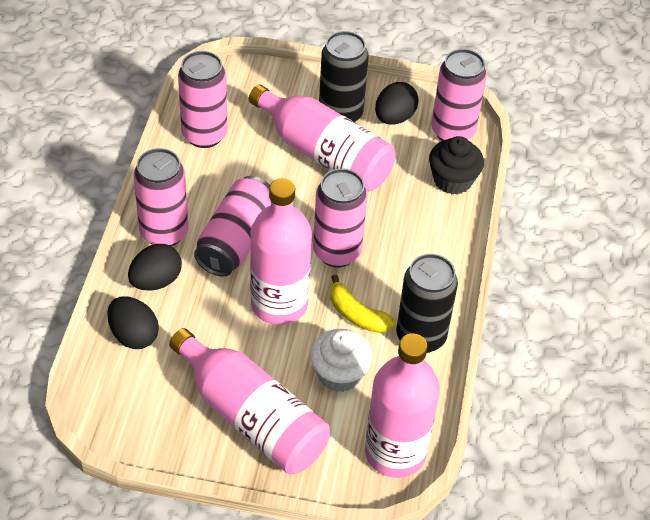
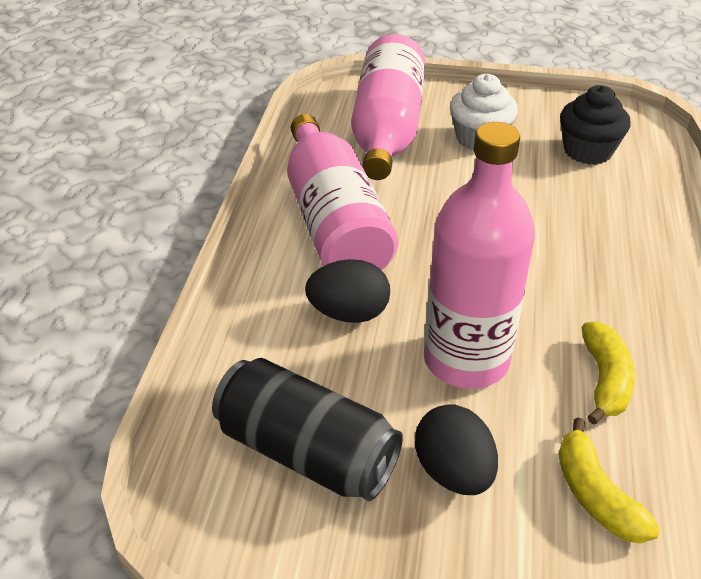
black can: [319,31,369,122] [396,254,458,353] = 2 -> [212,358,403,501] = 1
black egg: [107,296,159,349] [128,244,182,291] [375,82,419,125] = 3 -> [305,259,390,323] [415,404,498,495] = 2
pink bottle: [169,328,330,474] [249,85,396,192] [250,178,312,325] [365,333,440,478] = 4 -> [287,114,398,270] [351,34,425,180] [424,122,535,389] = 3
pink can: [134,148,188,246] [178,51,227,148] [194,176,271,277] [313,169,368,268] [432,49,487,141] = 5 -> none = 0
yellow banana: [330,275,395,333] = 1 -> [558,417,660,544] [581,321,635,425] = 2

